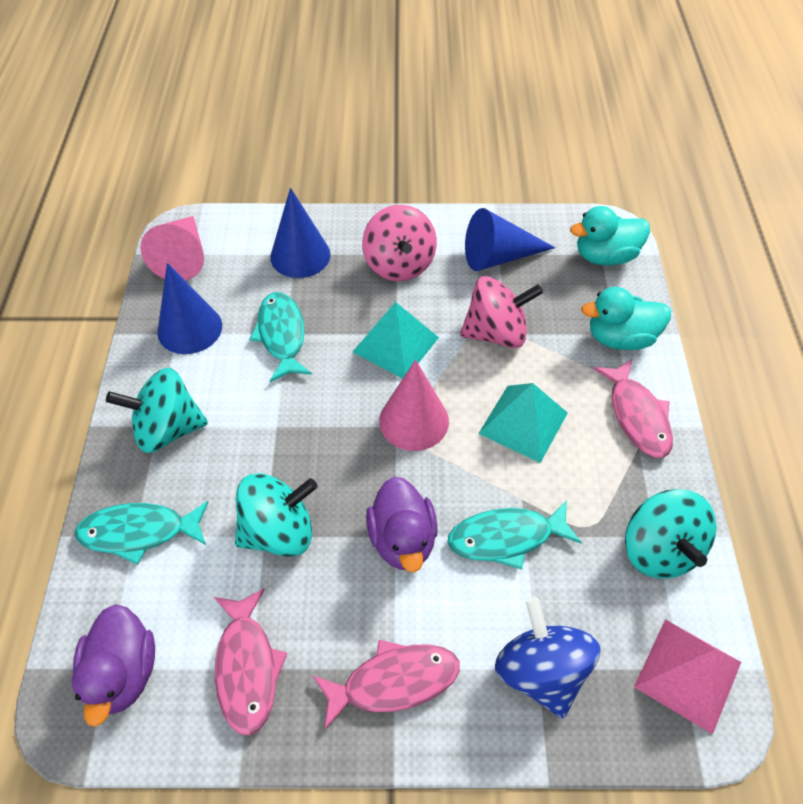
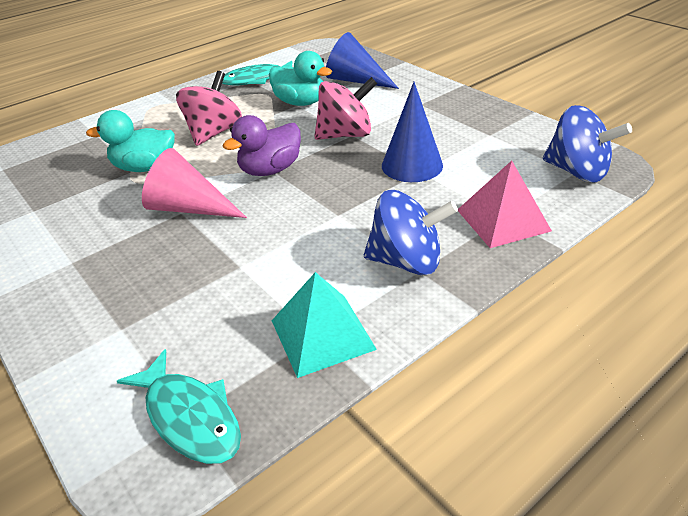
blue cone: [157,263,222,354] [270,188,331,278] [465,208,555,271] = 3 -> [326,32,399,89] [382,82,443,182] = 2
blue spinning top: [495,597,601,718] = 1 -> [364,190,458,275] [543,105,632,183] = 2
pink cone: [141,216,204,281] [379,360,449,451] = 2 -> [142,148,247,218] = 1
pink fish: [214,588,288,736] [313,640,460,730] [593,359,673,458] = 3 -> none = 0
purple duck: [72,604,155,727] [366,476,438,572] = 2 -> [223,115,301,176] = 1
turquoise fish: [75,501,209,565] [249,292,312,382] [448,500,582,569] = 3 -> [117,349,241,464] [222,61,294,85] = 2
turquoise pyramid: [353,302,439,378] [478,383,568,463] = 2 -> [272,272,377,378] = 1
turquoise spinning top: [106,368,208,453] [235,473,318,557] [625,489,717,579] = 3 -> none = 0

